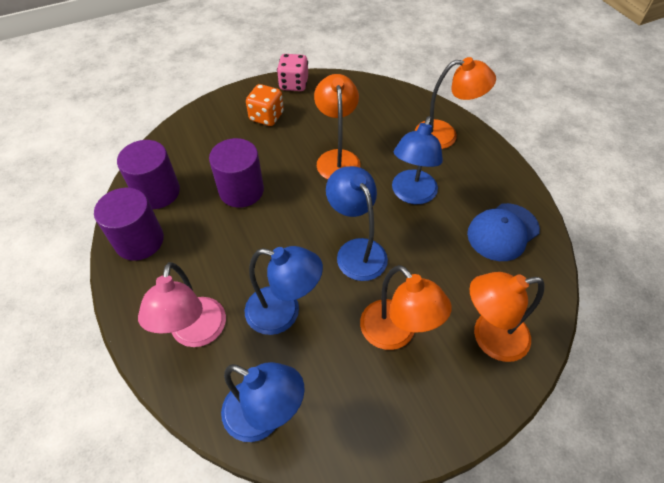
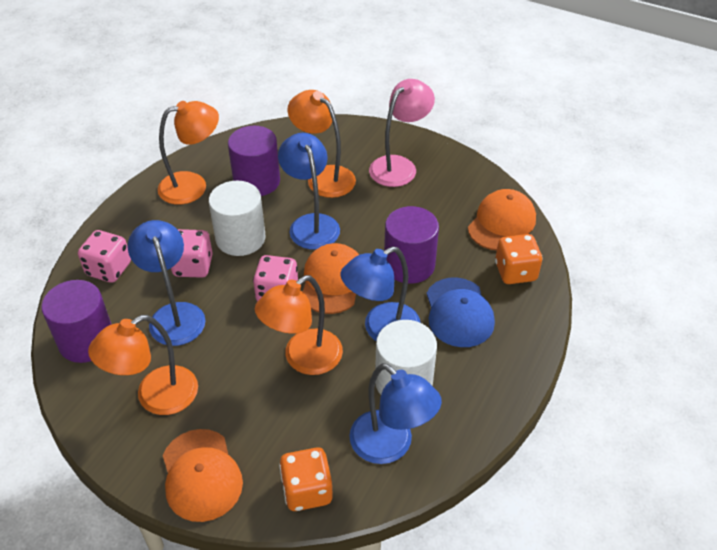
orange cap: none = 0 -> [163,429,243,522] [303,243,359,314] [468,189,536,251] = 3
orange dice: [246,84,284,126] = 1 -> [279,447,333,511] [495,234,543,284] = 2
pink dice: [277,54,308,91] = 1 -> [78,230,131,283] [171,229,213,278] [253,255,298,302] = 3
white cylinder: none = 0 -> [209,181,265,256] [375,320,437,394] = 2

